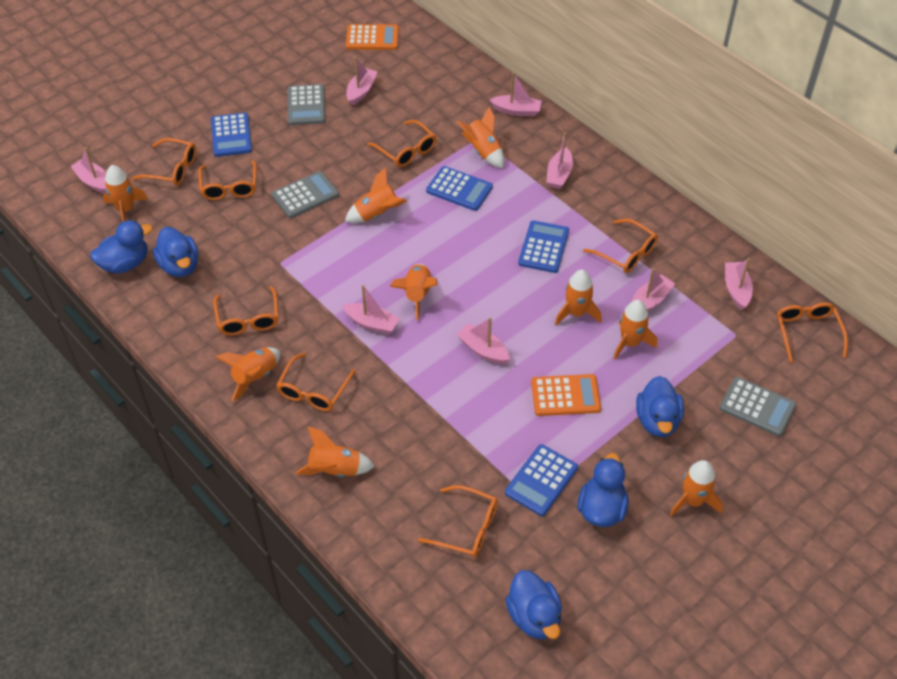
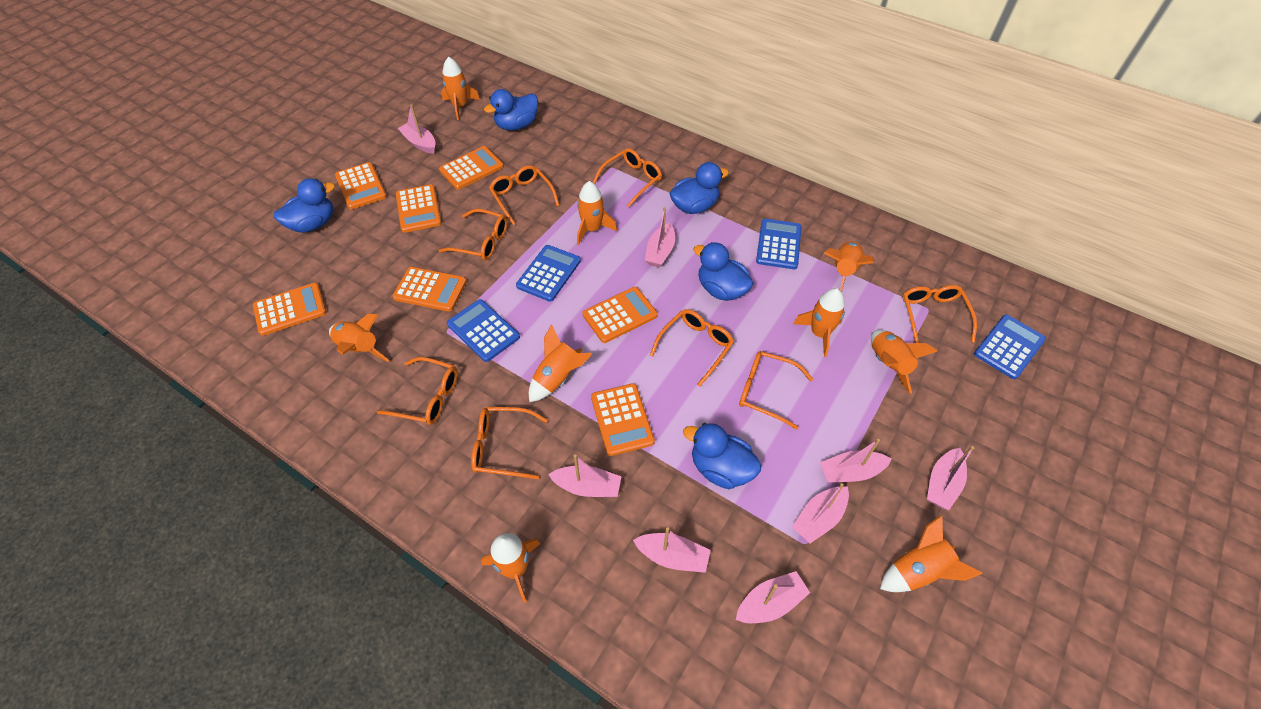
grey calculator: [272,171,339,218] [288,84,325,125] [719,377,797,436] = 3 -> none = 0
orange calculator: [346,24,399,50] [531,374,601,416] = 2 -> [253,283,326,336] [335,162,387,210] [393,267,467,312] [396,184,442,233] [439,146,504,190] [583,287,658,343] [591,383,655,456] = 7

